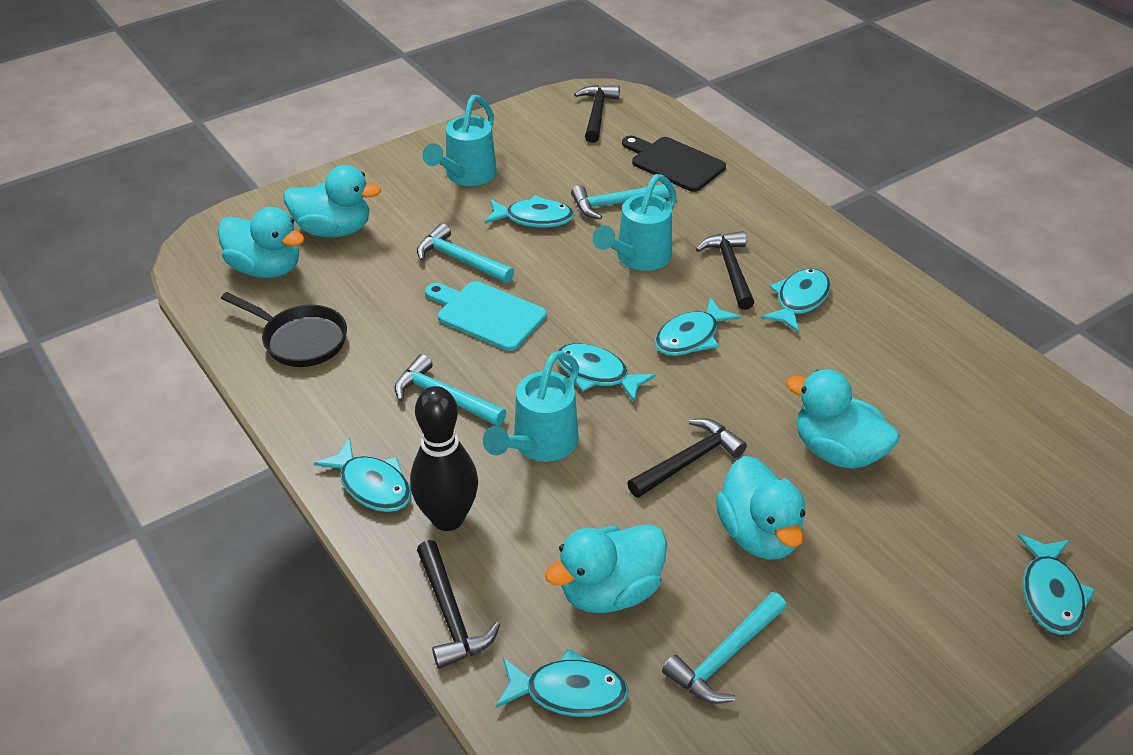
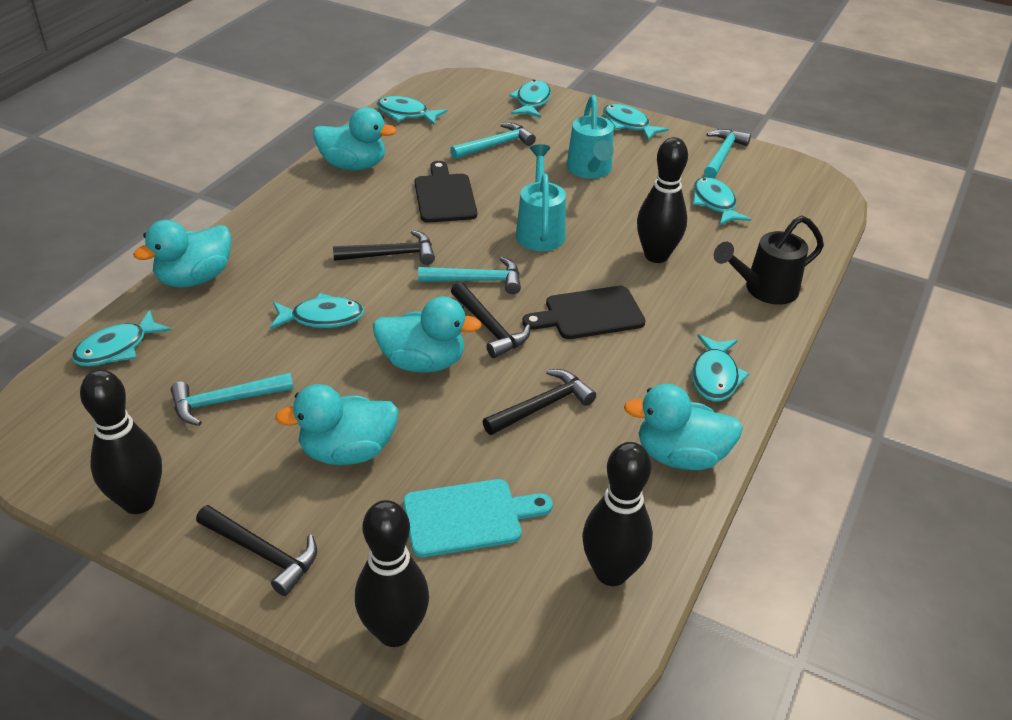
black bowling pin: [410,386,478,531] = 1 -> [80,370,162,514] [355,500,429,647] [582,442,653,586] [637,137,688,263] = 4
black cutting board: [622,136,726,192] = 1 -> [415,161,477,222] [522,286,646,339] = 2
black pan: [221,292,347,367] = 1 -> none = 0
black watering can: none = 0 -> [714,216,824,305] = 1
turquoise watering can: [423,95,497,186] [483,351,579,462] [593,174,677,271] = 3 -> [516,144,566,251] [567,95,614,179] = 2

